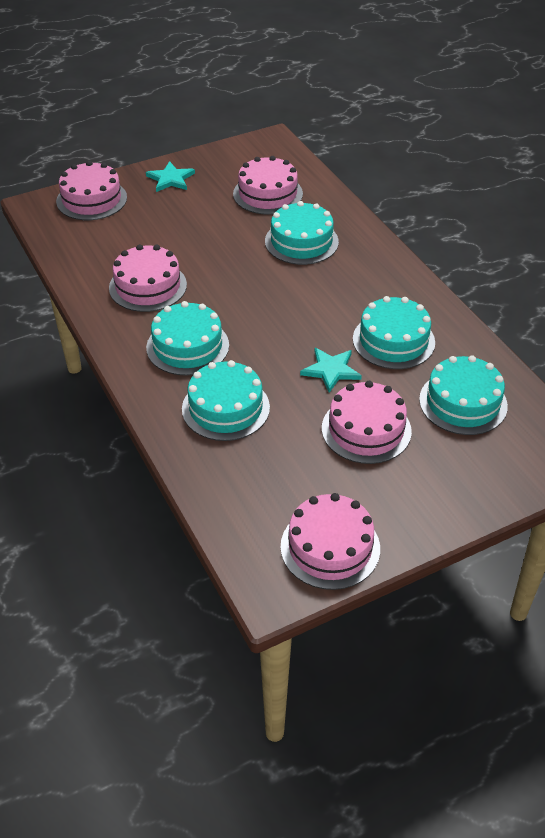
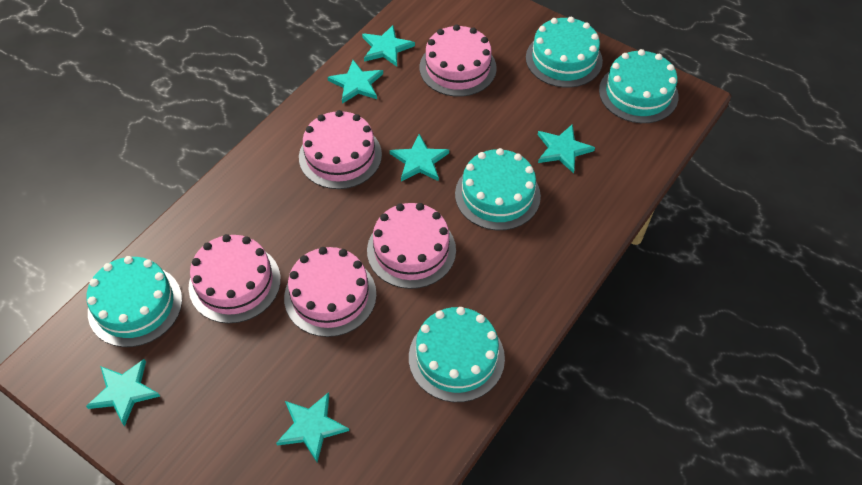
turquoise star: [146,161,195,192] [300,348,362,393] = 2 -> [86,359,160,427] [276,392,349,462] [327,60,383,104] [362,25,415,67] [390,134,449,181] [538,124,595,174] = 6

